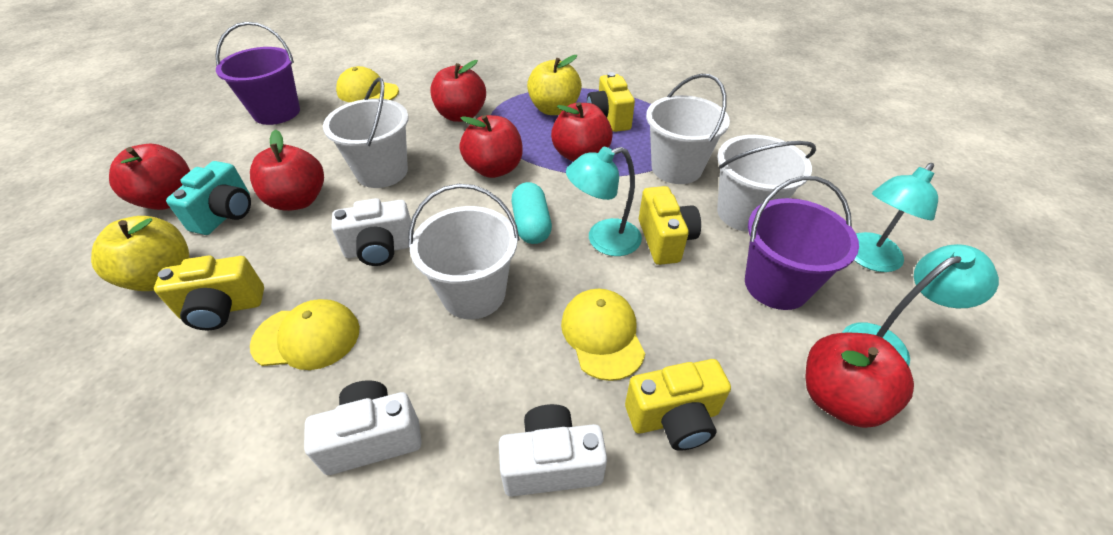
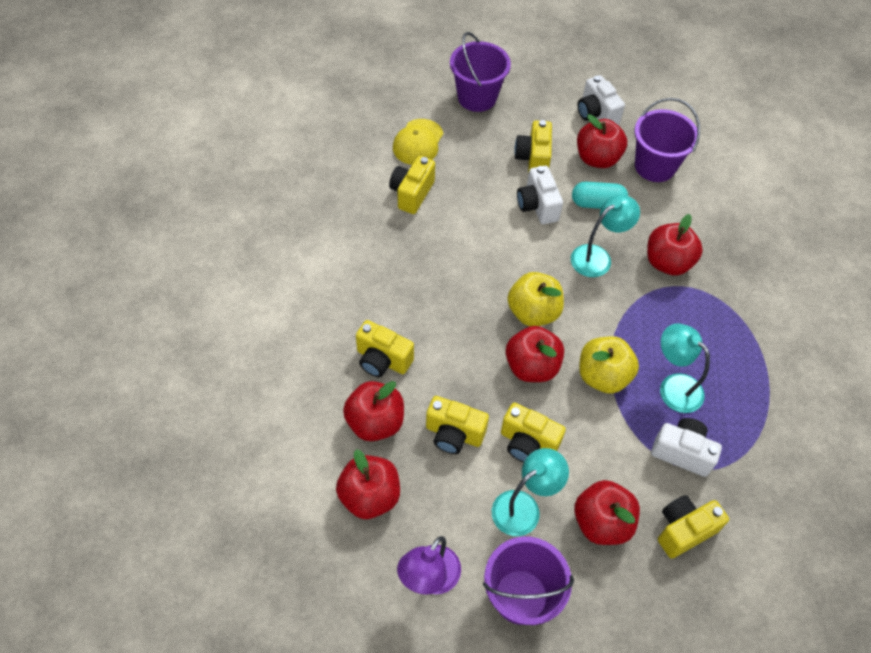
purple bucket: [216,22,300,125] [745,176,859,310] = 2 -> [450,32,511,112] [483,536,574,625] [634,98,700,182] = 3
purple lamp: none = 0 -> [397,536,461,595] = 1
turquoise camera: [166,161,251,235] = 1 -> none = 0
white bucket: [323,77,408,188] [408,184,519,319] [646,74,730,184] [717,135,816,232] = 4 -> none = 0
yellow camera: [154,255,264,330] [587,72,635,132] [625,359,731,451] [639,186,701,265] = 4 -> [356,320,414,377] [389,156,435,214] [426,396,489,454] [501,402,566,462] [514,120,552,173] [658,495,729,558] = 6
yellow cap: [250,299,360,370] [336,66,399,102] [561,289,645,381] = 3 -> [393,119,443,165] = 1

